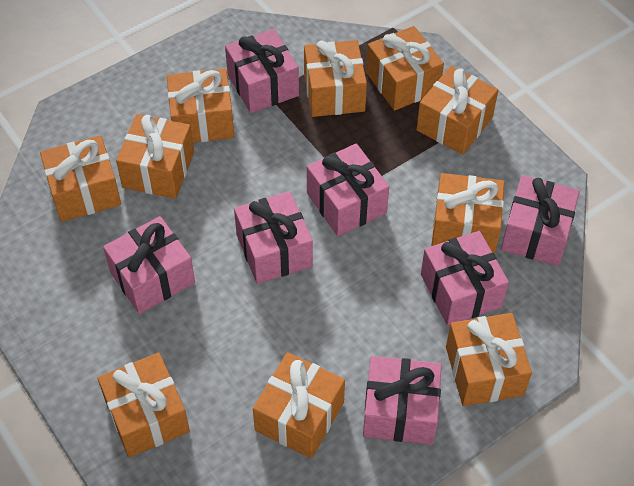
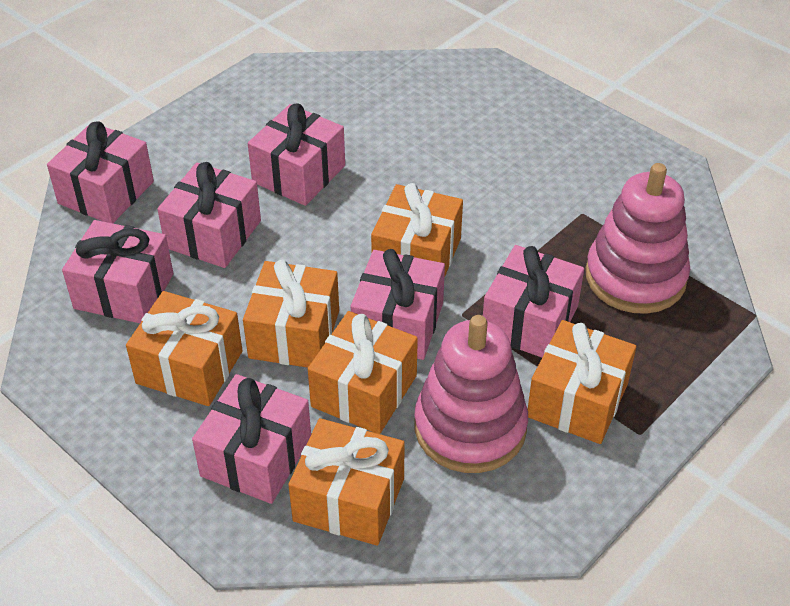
orange gift: [40,135,121,222] [97,352,190,458] [116,114,194,199] [167,69,234,143] [253,352,345,459] [304,40,367,117] [366,26,444,111] [416,66,498,155] [432,173,504,254] [446,313,532,406] = 10 -> [126,291,243,406] [243,259,339,368] [288,418,405,546] [308,311,418,434] [371,183,463,278] [528,320,636,444] = 6
pink stacking toy: none = 0 -> [414,315,528,473] [585,163,690,314] = 2

